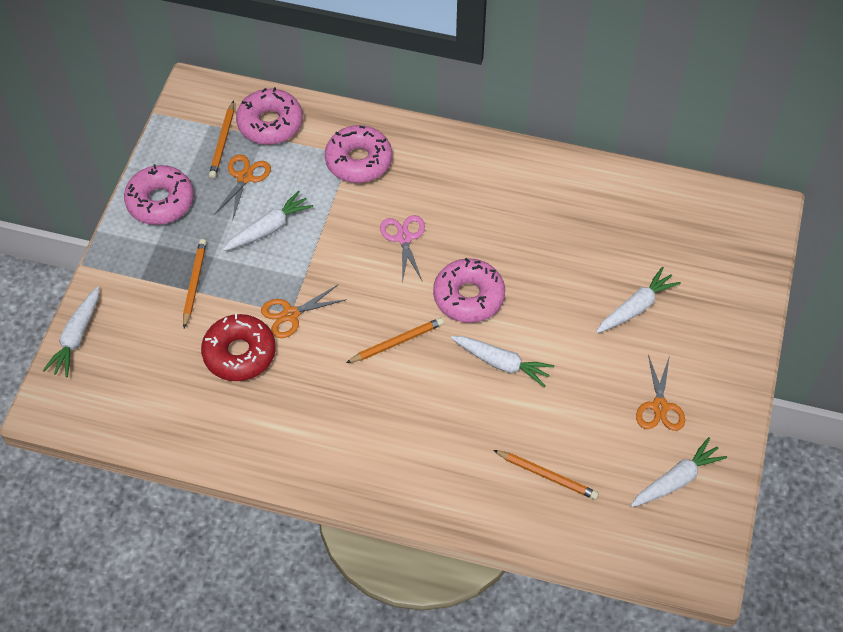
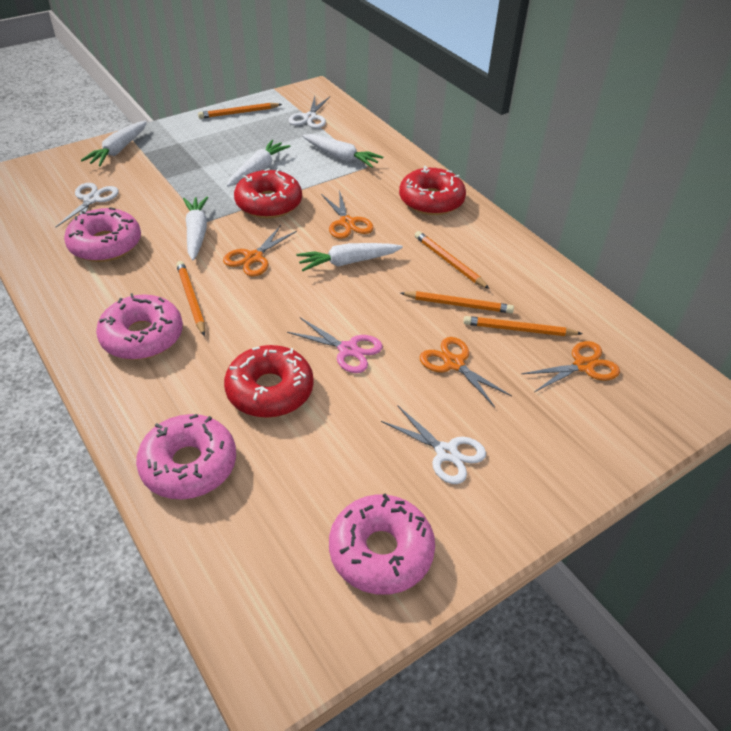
orange pencil: [183,239,207,328] [209,100,234,179] [346,318,444,363] [493,450,599,500] = 4 -> [176,261,205,336] [198,103,282,119] [400,291,514,313] [415,231,490,289] [463,316,582,336] = 5
orange scissors: [214,154,271,221] [261,285,347,338] [636,355,685,431] = 3 -> [223,225,297,277] [321,190,373,239] [420,337,512,407] [521,341,620,392] = 4
red donut: [201,314,276,381] = 1 -> [224,345,314,418] [234,168,302,219] [399,166,466,215] = 3
white scissors: none = 0 -> [56,183,119,227] [289,96,330,129] [381,405,486,484] = 3

